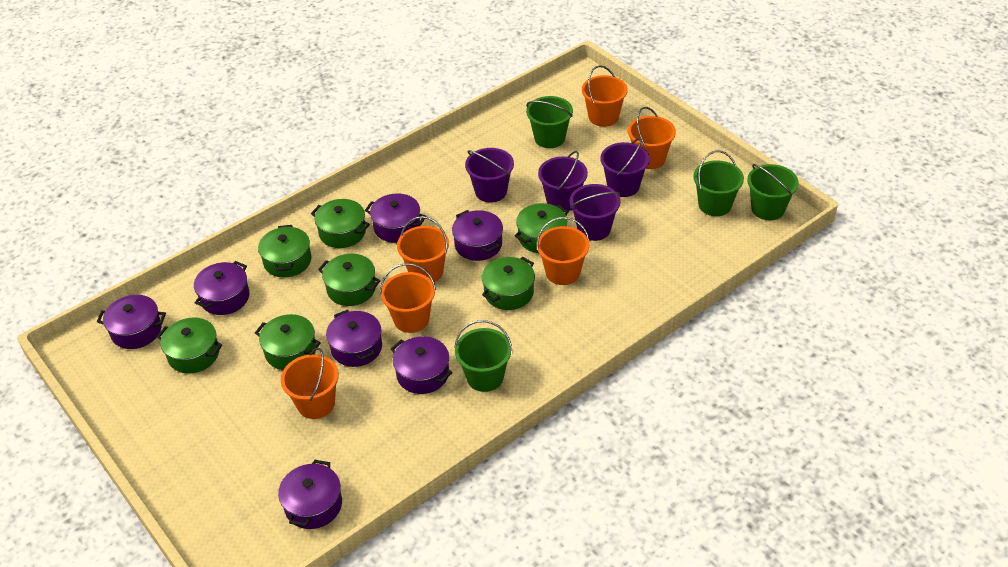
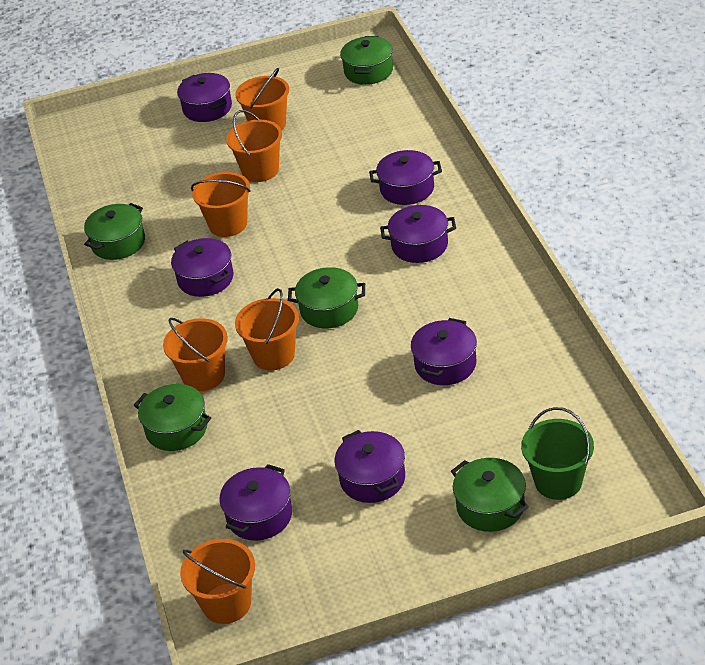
green bucket: [454,320,512,392] [526,96,573,148] [693,151,744,216] [747,164,799,220] = 4 -> [521,407,594,500] = 1
green pot: [157,317,222,374] [255,314,321,370] [258,225,311,278] [311,199,370,248] [318,254,381,306] [482,257,535,310] [515,203,569,253] = 7 -> [84,203,145,260] [134,384,211,451] [288,267,365,328] [340,36,393,85] [451,458,529,532] = 5
purple bucket: [465,148,514,202] [538,151,588,212] [570,184,620,241] [600,138,650,197] = 4 -> none = 0

